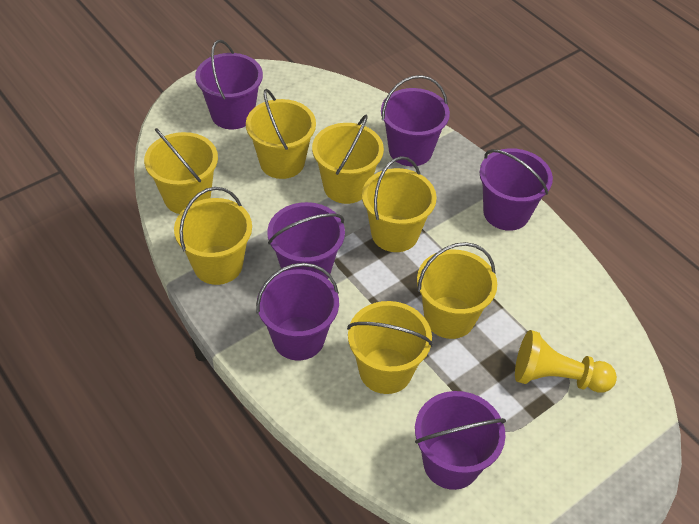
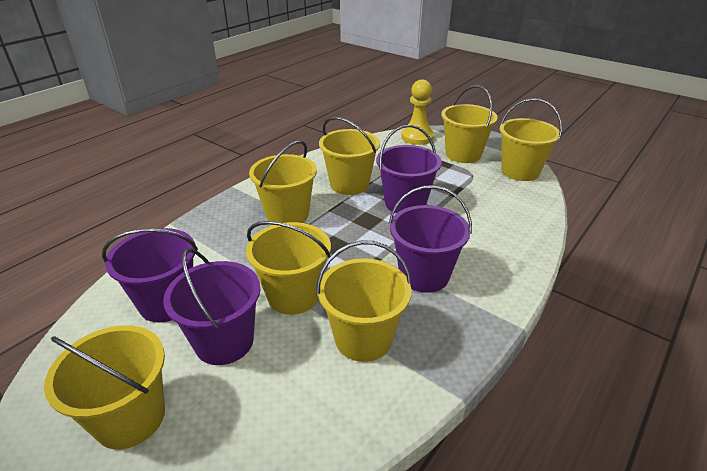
purple bucket: [195,40,263,129] [256,263,339,360] [267,202,345,279] [381,75,450,166] [415,391,506,490] [479,148,553,231] = 6 -> [102,228,198,322] [163,248,260,365] [376,125,442,213] [388,185,472,293] = 4

